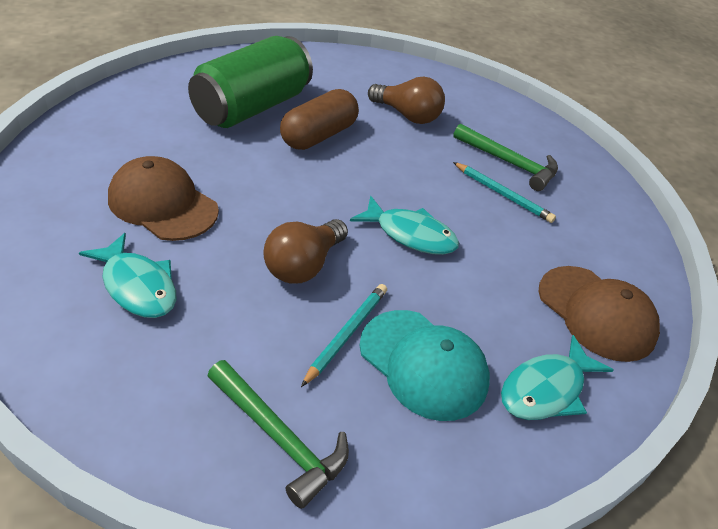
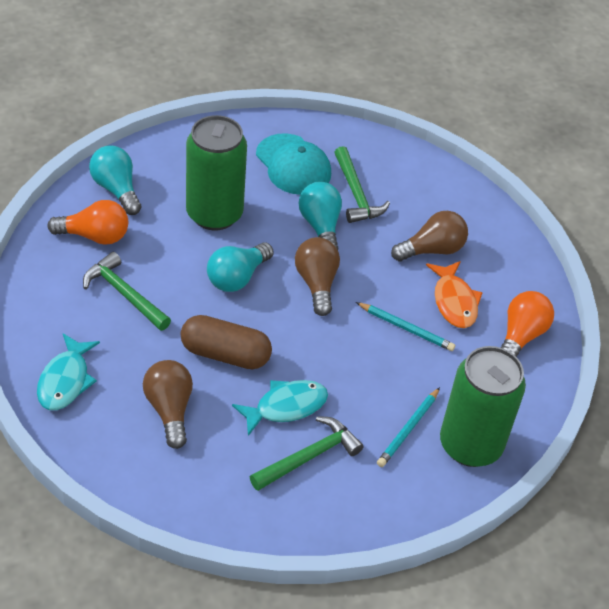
brown cap: [108,156,219,241] [538,266,660,362] = 2 -> none = 0
brown light bulb: [263,219,348,284] [368,77,445,124] = 2 -> [143,360,193,449] [295,237,340,316] [391,211,468,261] = 3
green can: [188,36,313,128] = 1 -> [186,115,247,231] [440,346,526,467] = 2
green hammer: [208,360,349,509] [453,123,558,191] = 2 -> [83,252,171,331] [250,416,363,491] [334,146,390,223] = 3
orange fish: none = 0 -> [426,261,483,328] = 1
orange light bulb: none = 0 -> [47,200,128,245] [501,291,554,357] = 2
turquoise fish: [79,233,176,318] [350,196,459,255] [501,335,614,420] = 3 -> [37,333,100,410] [232,380,328,436] = 2
turquoise light bulb: none = 0 -> [89,146,142,215] [207,243,274,292] [299,182,342,250] = 3

